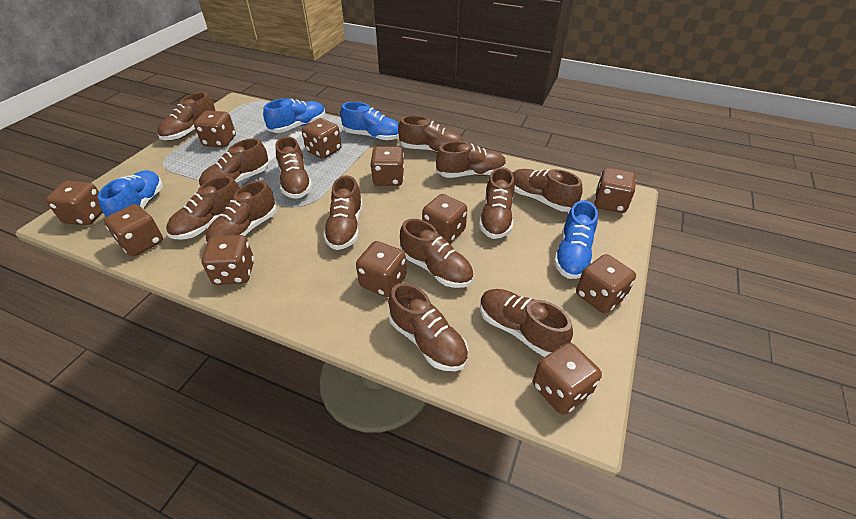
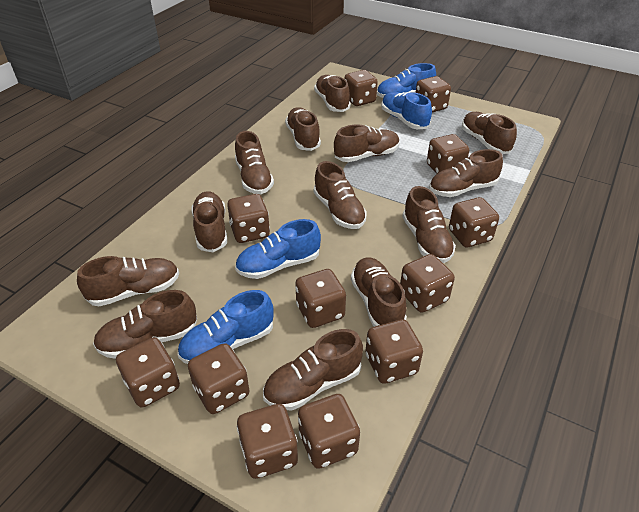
brown dice: [46,181,103,225] [104,204,163,256] [194,110,236,147] [202,235,254,285] [302,118,342,159] [356,241,406,297] [370,146,404,186] [422,194,467,243] [533,343,602,415] [576,254,636,313] [594,168,636,213] = 11 -> [116,337,180,408] [188,343,250,414] [227,194,270,243] [237,404,298,479] [295,269,346,328] [298,394,360,469] [344,70,378,106] [366,319,423,384] [400,254,455,313] [416,76,451,112] [427,134,469,174] [449,197,499,247] = 12

